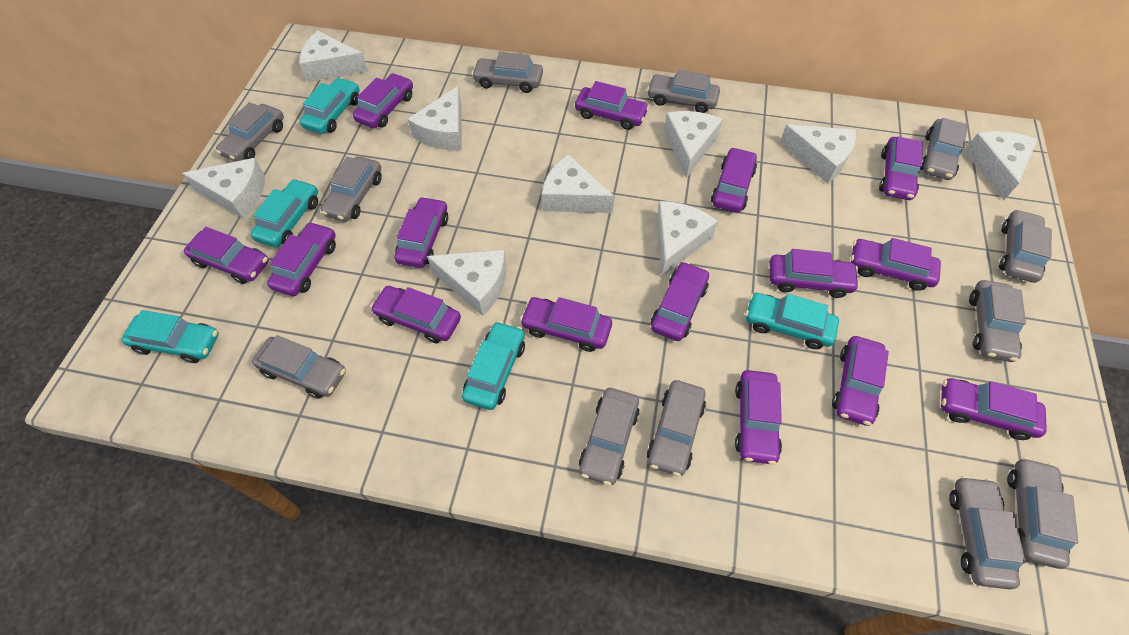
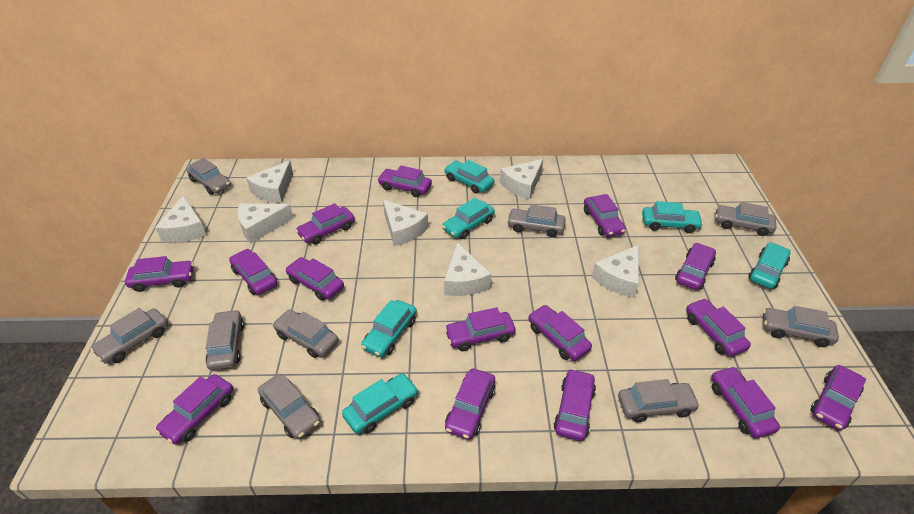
grey car: [216,102,284,162] [252,335,346,399] [321,156,382,222] [472,52,543,93] [579,388,640,485] [647,69,720,113] [647,380,706,477] [920,118,968,180] [949,476,1026,590] [969,280,1026,362] [999,209,1052,283] [1007,457,1078,569] = 12 -> [90,308,168,364] [186,158,231,195] [206,310,244,370] [258,374,320,439] [273,309,338,358] [507,204,566,237] [618,379,700,422] [715,202,777,236] [763,306,839,347] = 9
turquoise car: [121,310,219,363] [250,179,318,247] [300,78,360,134] [462,321,525,410] [745,293,839,349] = 5 -> [342,373,418,434] [361,300,417,357] [442,198,495,239] [444,160,494,194] [642,201,703,233] [748,242,791,289] = 6
white cheese: [182,158,265,219] [299,31,368,82] [408,86,462,150] [427,250,506,316] [542,154,614,213] [657,201,718,276] [664,111,723,178] [779,124,856,184] [964,131,1038,200] = 9 -> [155,195,207,243] [237,203,294,243] [246,160,293,203] [383,200,428,246] [444,242,491,296] [500,159,543,200] [592,245,639,298] = 7

